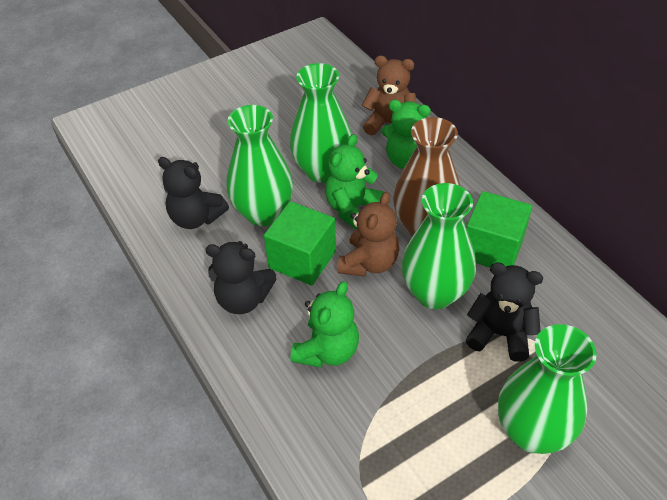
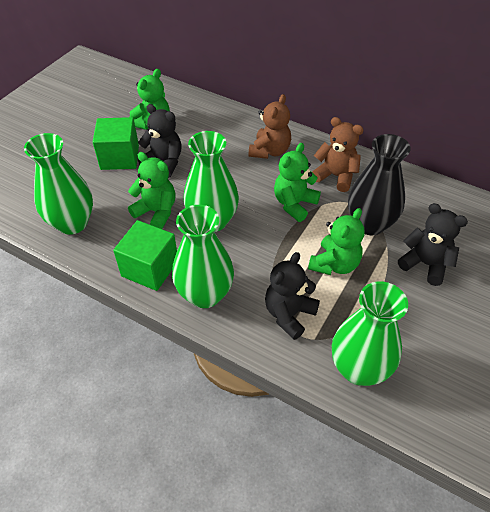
black vase: none = 0 -> [348,134,411,235] = 1
brown vase: [393,117,460,236] = 1 -> none = 0
green teddy bear: [291,281,359,368] [325,134,384,229] [382,100,431,169] = 3 -> [128,152,175,229] [129,69,170,130] [274,143,321,222] [308,208,364,275] = 4

